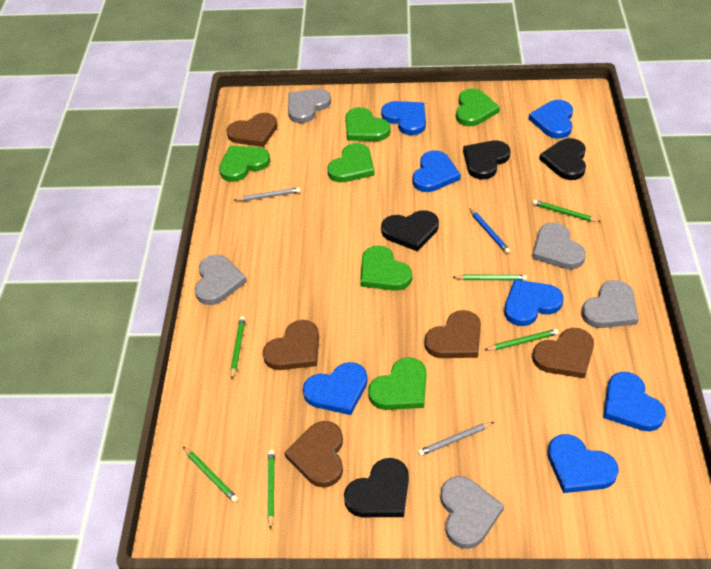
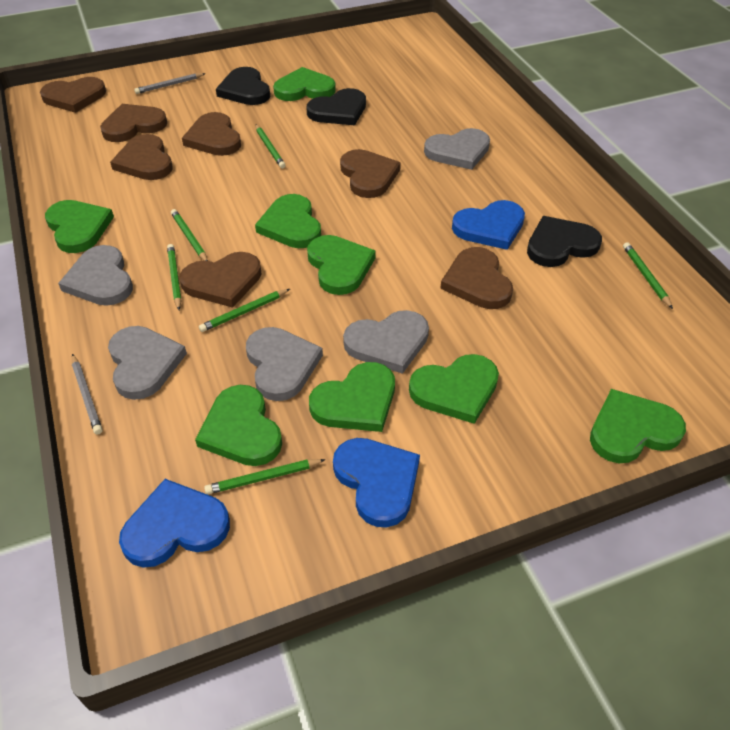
black heart: [344,458,409,517] [381,210,439,251] [463,140,510,179] [539,138,586,180] = 4 -> [216,67,270,105] [306,88,366,125] [527,216,602,267] = 3
blue heart: [303,362,368,415] [381,101,426,135] [413,150,461,192] [504,279,563,326] [529,100,573,139] [547,434,619,493] [603,372,666,431] = 7 -> [119,479,230,568] [333,438,420,528] [452,200,525,250] = 3
blue pencil: [469,208,510,254] = 1 -> none = 0
brown heart: [226,113,278,147] [262,320,319,370] [284,421,343,488] [424,310,481,358] [532,328,594,378] = 5 -> [40,77,106,113] [100,104,167,142] [110,134,173,180] [180,252,261,308] [182,112,241,156] [340,149,401,198] [440,247,513,309] = 7
green heart: [219,146,270,182] [327,143,375,182] [345,107,391,141] [360,246,412,291] [368,357,426,410] [456,88,500,126] = 6 -> [45,200,114,253] [195,385,282,466] [255,194,321,248] [273,67,336,101] [307,235,376,295] [309,362,395,432] [409,354,499,424] [590,389,686,463] = 8

